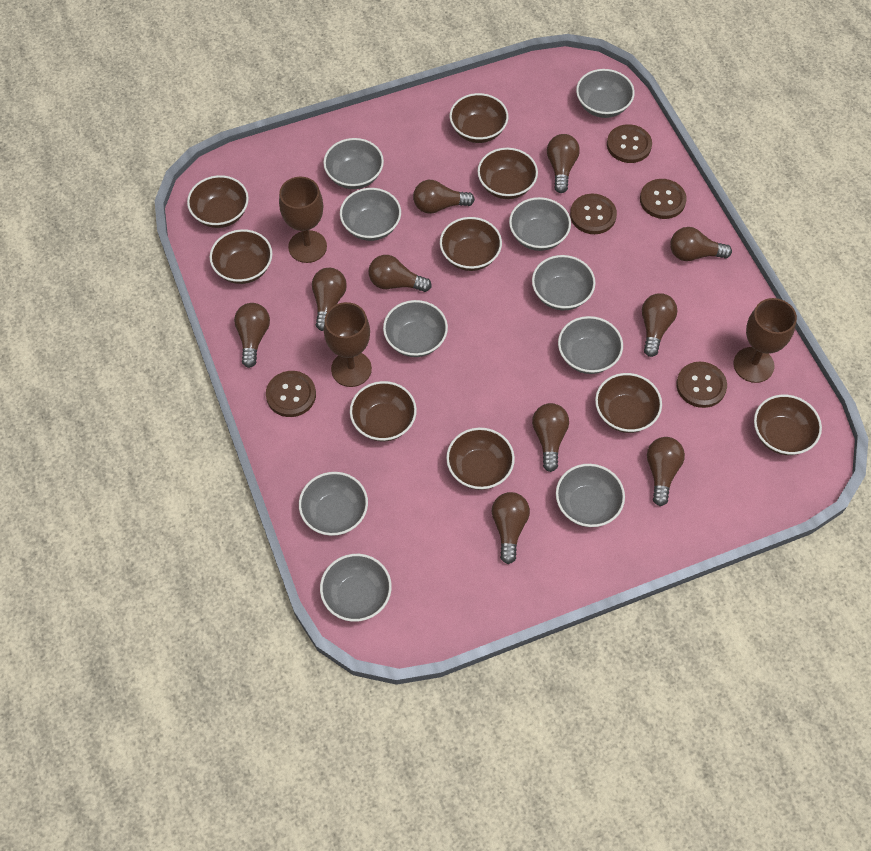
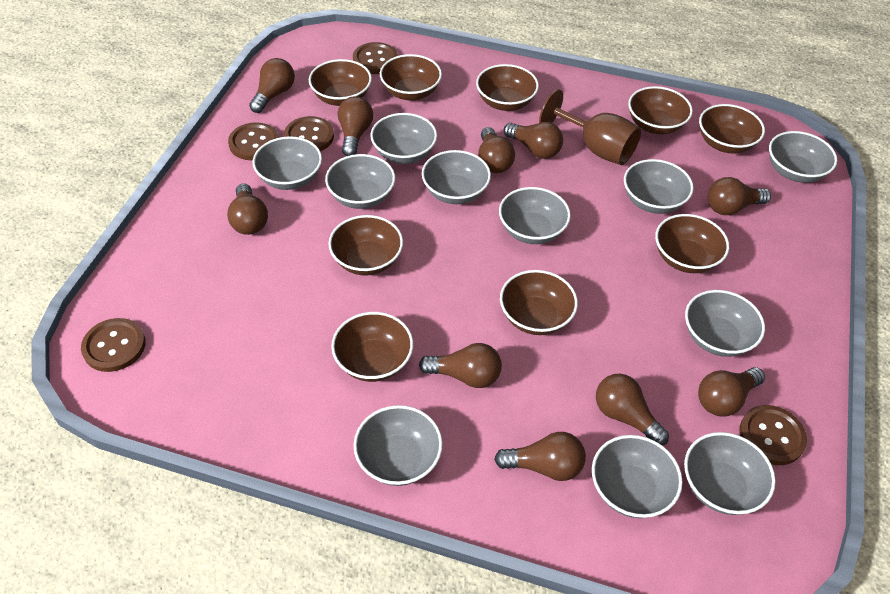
brown goblet: [279,177,327,263] [324,302,372,387] [733,298,797,383] = 3 -> [539,89,641,165] = 1
grey bowl: [299,472,368,536] [320,554,392,622] [323,138,384,189] [340,188,401,241] [383,300,448,357] [509,197,571,251] [532,255,595,310] [556,464,625,527] [558,316,623,374] [576,69,635,118] = 10 -> [253,136,322,190] [325,154,395,209] [354,405,443,486] [371,113,437,164] [422,150,491,204] [499,187,571,244] [592,435,683,518] [624,159,694,214] [684,432,776,515] [685,290,765,357] [769,131,837,183] = 11

